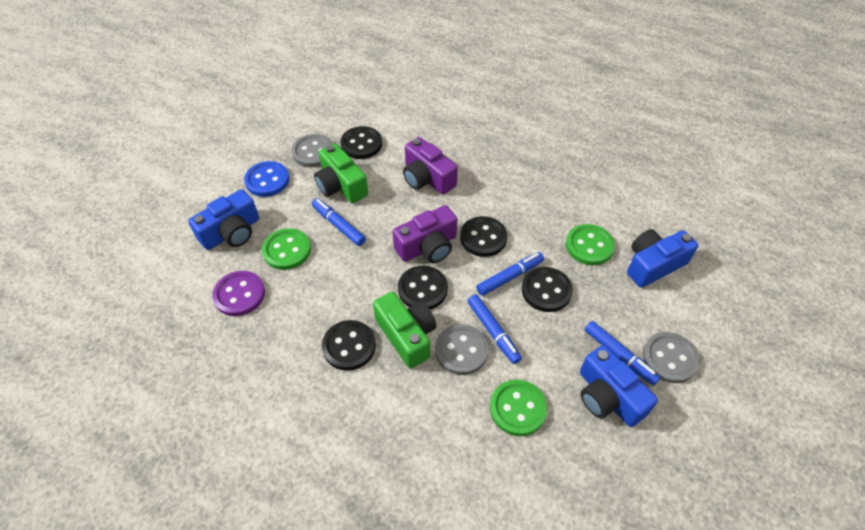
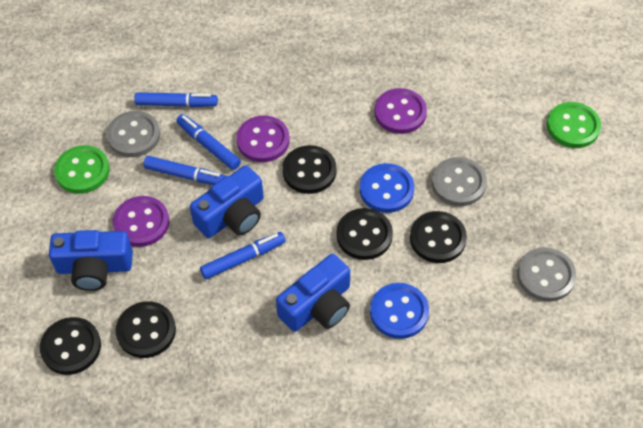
blue button: [244,161,289,197] = 1 -> [360,163,414,213] [370,283,429,339] = 2
green button: [262,228,311,270] [490,380,547,436] [566,224,615,265] = 3 -> [54,145,110,194] [547,102,601,148] = 2
green camera: [314,143,368,203] [373,292,436,368] = 2 -> none = 0
purple button: [212,271,265,316] = 1 -> [113,196,169,247] [236,116,290,162] [374,88,427,134] = 3
purple camera: [393,205,457,263] [403,137,458,195] = 2 -> none = 0

